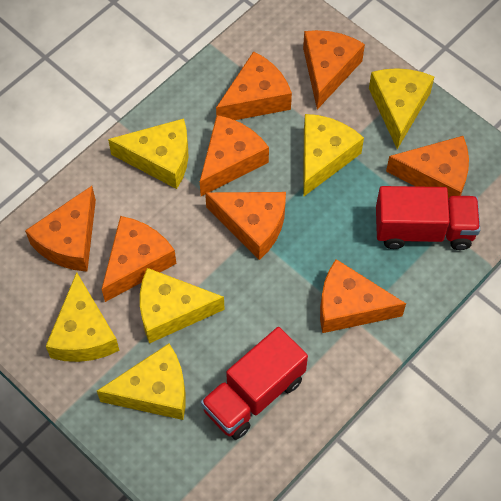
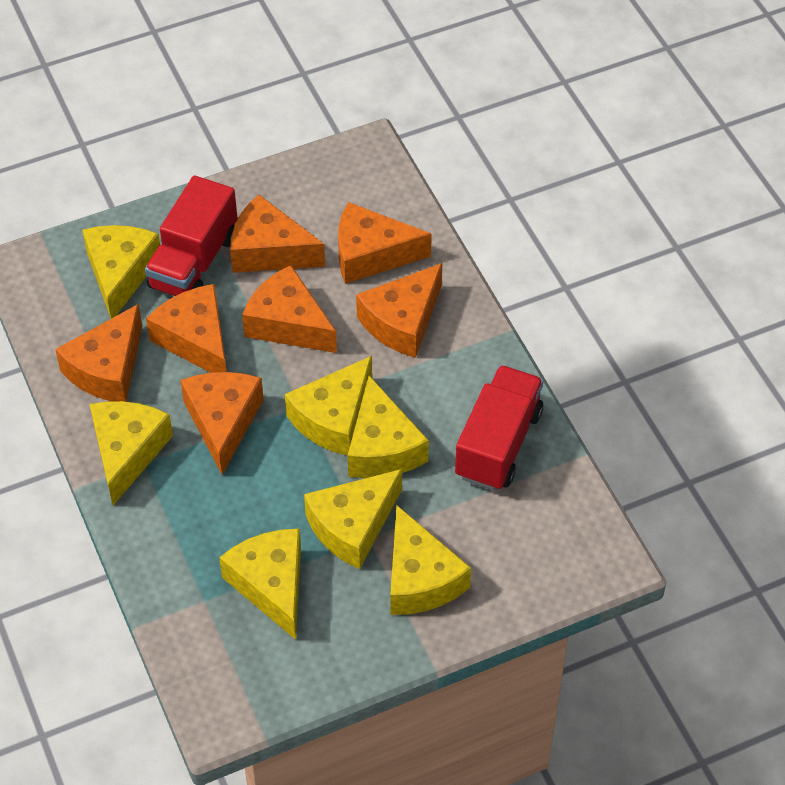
orange cheese: [25,186,96,272] [102,216,176,302] [200,115,269,196] [205,192,286,260] [216,51,292,120] [303,30,365,110] [320,259,406,333] [386,136,469,198] = 8 -> [55,304,142,402] [146,284,227,373] [180,372,264,475] [230,195,325,273] [242,265,337,353] [338,202,432,284] [356,263,442,358] = 7
yellow cheese: [46,272,120,362] [97,344,186,420] [108,118,188,189] [140,268,225,344] [303,114,364,197] [369,68,434,149] = 6 -> [82,225,160,319] [90,401,173,505] [219,529,301,640] [285,356,372,456] [304,469,402,569] [348,376,429,478] [390,505,471,615] = 7

